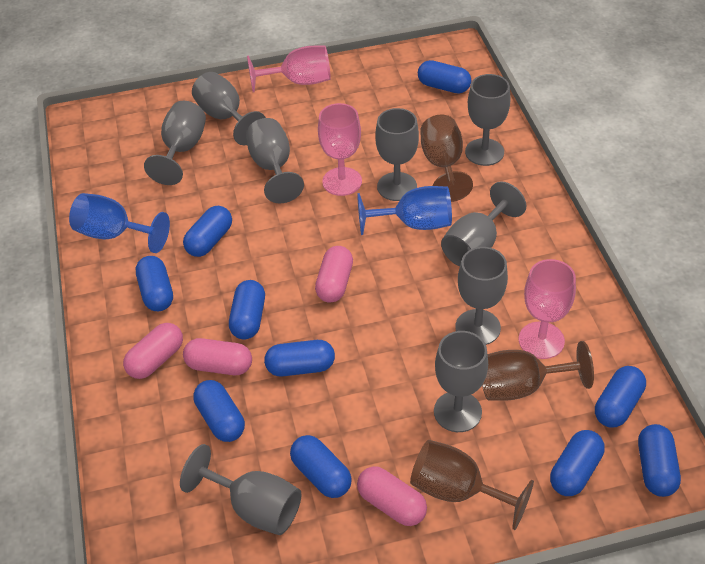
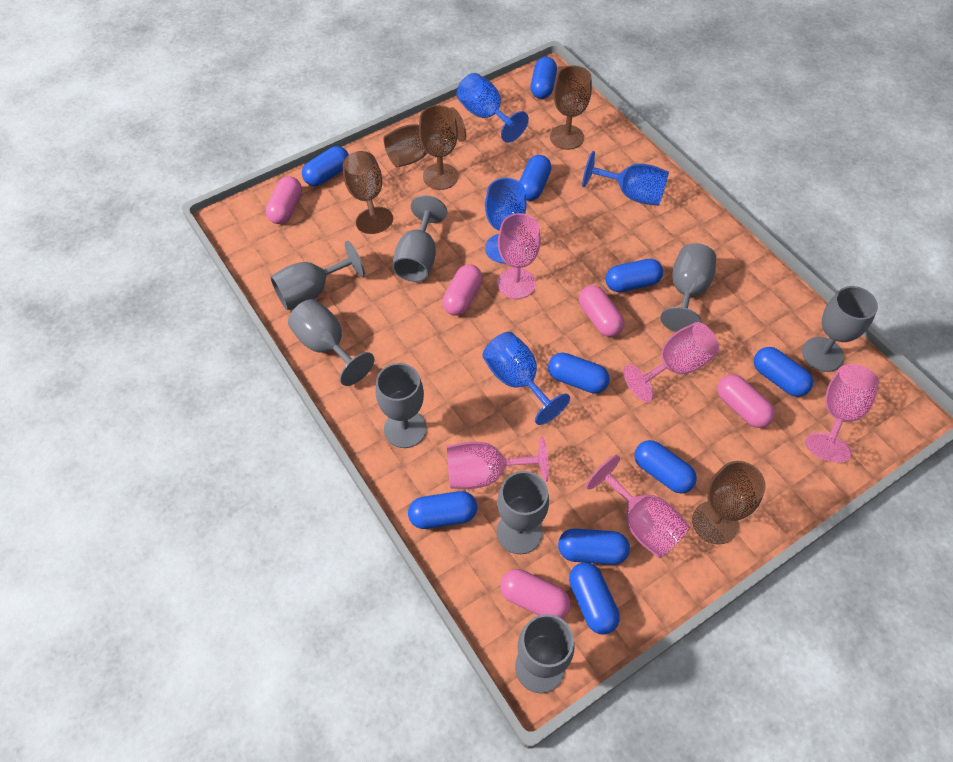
blue goblet: [69,193,170,253] [357,186,452,235] = 2 -> [457,73,529,143] [482,332,570,425] [485,178,527,263] [582,151,669,206] = 4
brown goblet: [410,440,534,530] [420,114,473,202] [482,341,594,401] = 3 -> [343,151,393,234] [384,107,466,168] [419,105,458,190] [550,65,592,150] [692,461,766,544] = 5
grey goblet: [144,101,206,185] [180,444,301,535] [192,72,266,145] [246,118,304,203] [375,108,419,201] [434,331,488,432] [441,182,526,267] [455,247,508,345] [465,74,510,166] = 9 -> [270,241,365,310] [288,299,374,386] [375,363,427,448] [392,195,447,282] [497,471,549,554] [515,614,574,693] [660,243,716,332] [802,286,878,372] = 8
pink capsule: [123,323,183,379] [183,338,252,375] [315,246,353,303] [357,466,427,526] = 4 -> [266,176,302,224] [442,264,483,316] [500,569,571,619] [579,285,624,337] [717,375,775,428] = 5
pink goblet: [247,45,331,92] [318,103,362,196] [519,259,576,359] = 3 -> [447,437,549,489] [497,213,541,299] [586,455,690,558] [623,322,719,402] [805,364,879,463] = 5

